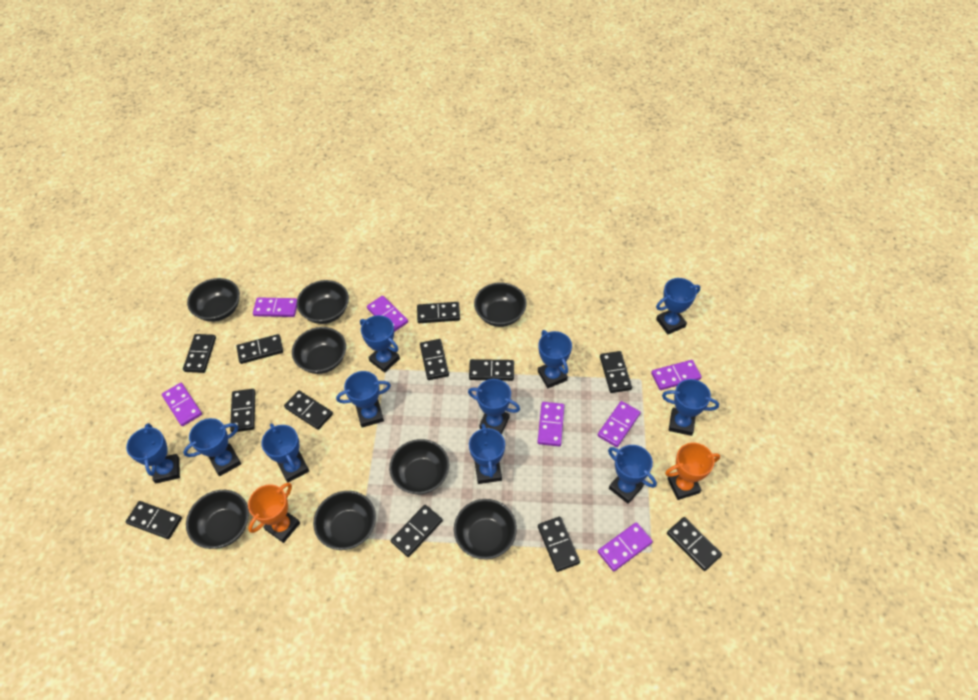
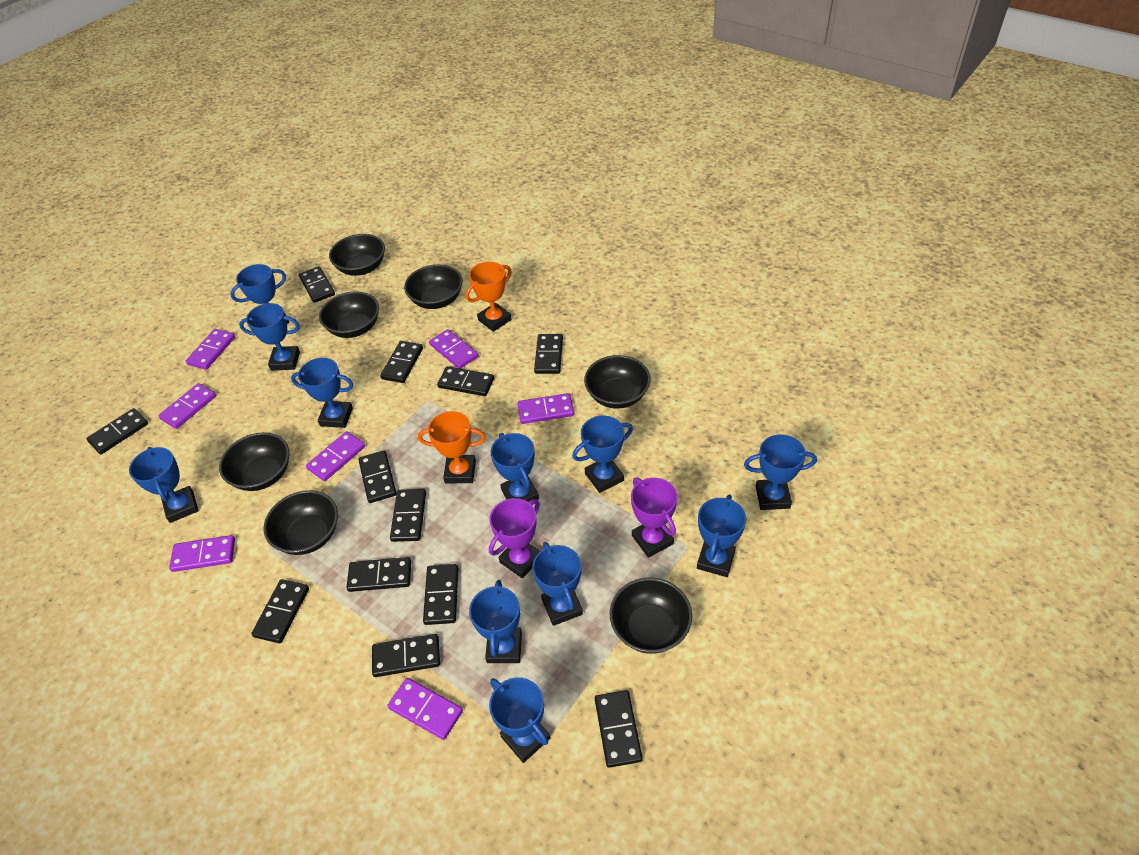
black bowl: [186,490,249,549] [187,278,240,322] [292,327,346,374] [297,280,349,324] [313,491,376,550] [389,439,449,494] [454,499,517,559] [474,282,527,327] = 8 -> [219,432,289,491] [264,490,338,555] [319,291,379,338] [329,234,385,276] [404,264,463,309] [584,355,651,409] [610,578,692,654] = 7
purple trophy: none = 0 -> [489,498,540,578] [631,478,678,558] = 2

